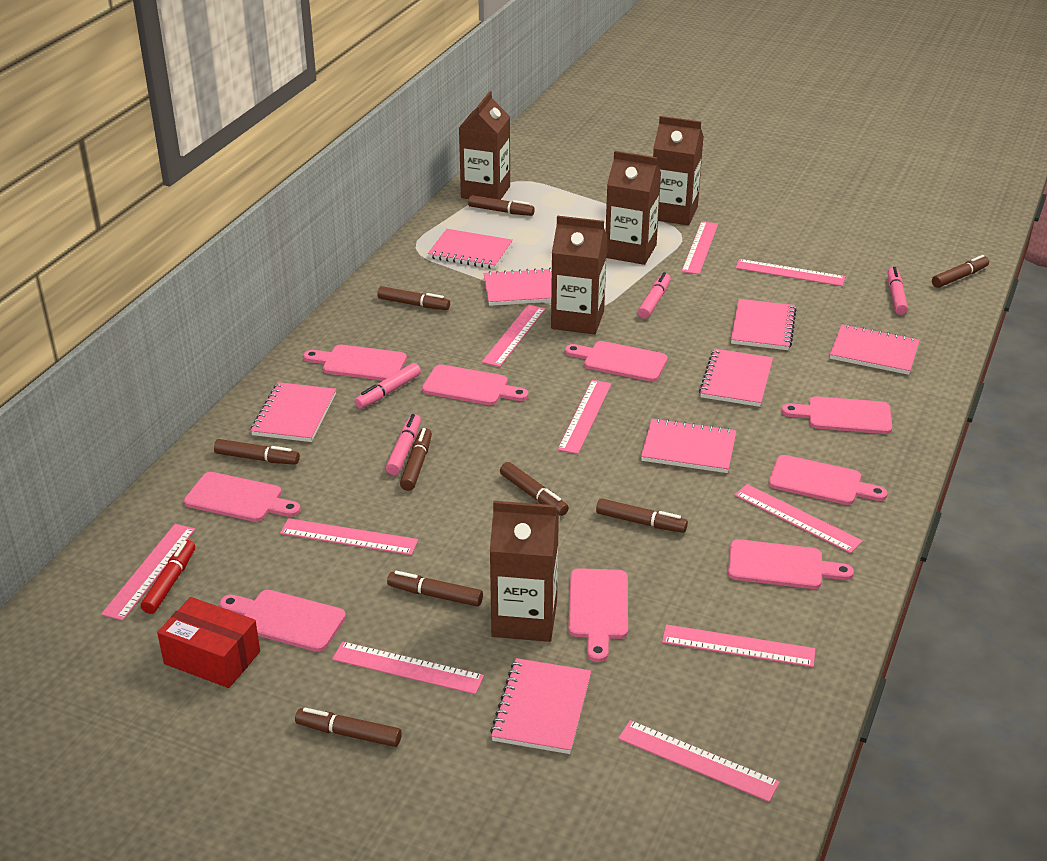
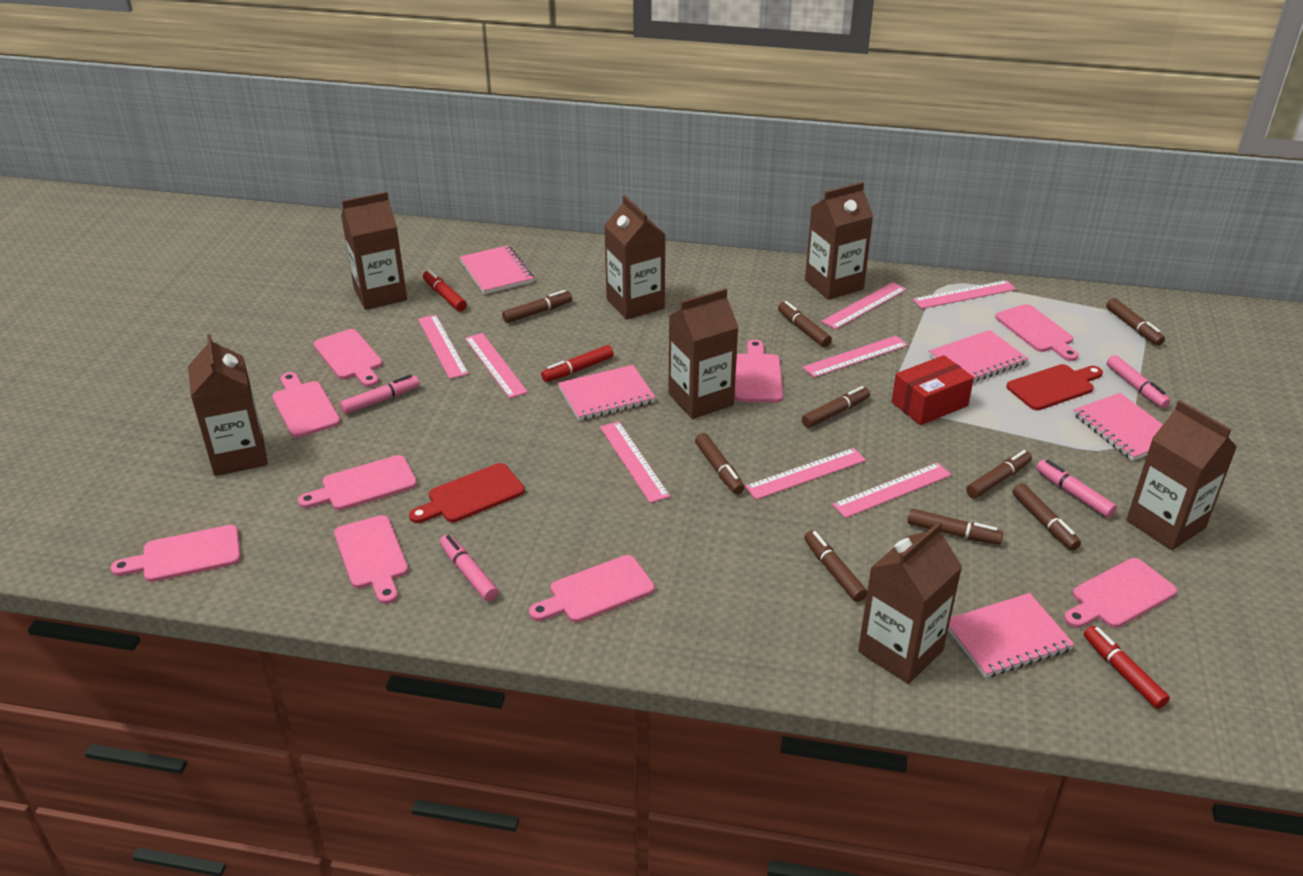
brown carton: [459,91,510,200] [490,501,559,642] [551,216,607,334] [606,151,661,265] [653,116,704,225] = 5 -> [188,334,268,476] [341,192,407,310] [604,195,666,320] [668,288,739,419] [805,182,873,300] [858,522,962,684] [1126,400,1237,550] = 7
pink notebook: [251,382,336,442] [428,229,513,269] [483,268,552,306] [490,658,591,754] [641,418,736,473] [699,349,773,407] [731,299,797,350] [830,324,920,375] = 8 -> [460,245,534,294] [558,365,656,421] [929,330,1028,382] [948,593,1075,678] [1073,393,1163,461] = 5
pink ruler: [101,524,195,621] [280,518,418,555] [332,641,484,694] [482,305,545,367] [558,380,612,454] [618,720,780,802] [662,624,815,667] [682,221,718,274] [735,484,863,553] [736,259,845,286] = 10 -> [418,315,469,379] [465,333,528,398] [600,421,670,503] [745,448,866,500] [803,336,908,378] [821,282,907,330] [832,462,952,518] [913,280,1016,309] = 8
red cutting board: none = 0 -> [409,463,525,523] [1006,364,1103,410] = 2
red marker: [141,540,195,614] = 1 -> [423,270,467,311] [541,345,614,382] [1084,626,1170,709] = 3

